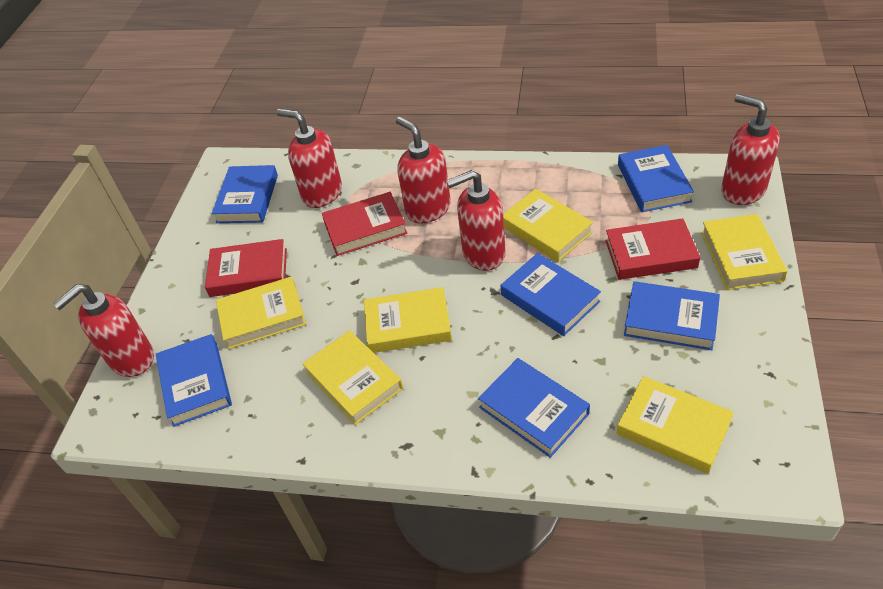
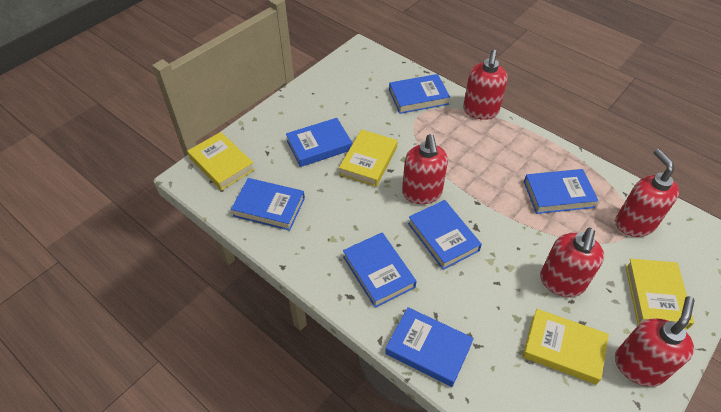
blue book: [156,334,232,427] [212,165,278,223] [478,358,590,458] [501,253,601,336] [618,145,694,212] [624,281,720,350] = 6 -> [231,178,305,231] [286,118,352,167] [343,233,416,308] [385,307,474,387] [389,74,450,114] [408,200,482,270] [524,169,598,214] = 7
red book: [205,239,287,297] [322,192,407,256] [605,218,700,280] = 3 -> none = 0
yellow book: [216,276,306,349] [302,330,403,425] [364,287,452,353] [503,189,593,262] [617,376,734,474] [701,214,787,290] = 6 -> [187,132,255,190] [339,129,398,187] [523,309,609,385] [625,258,694,329] = 4

